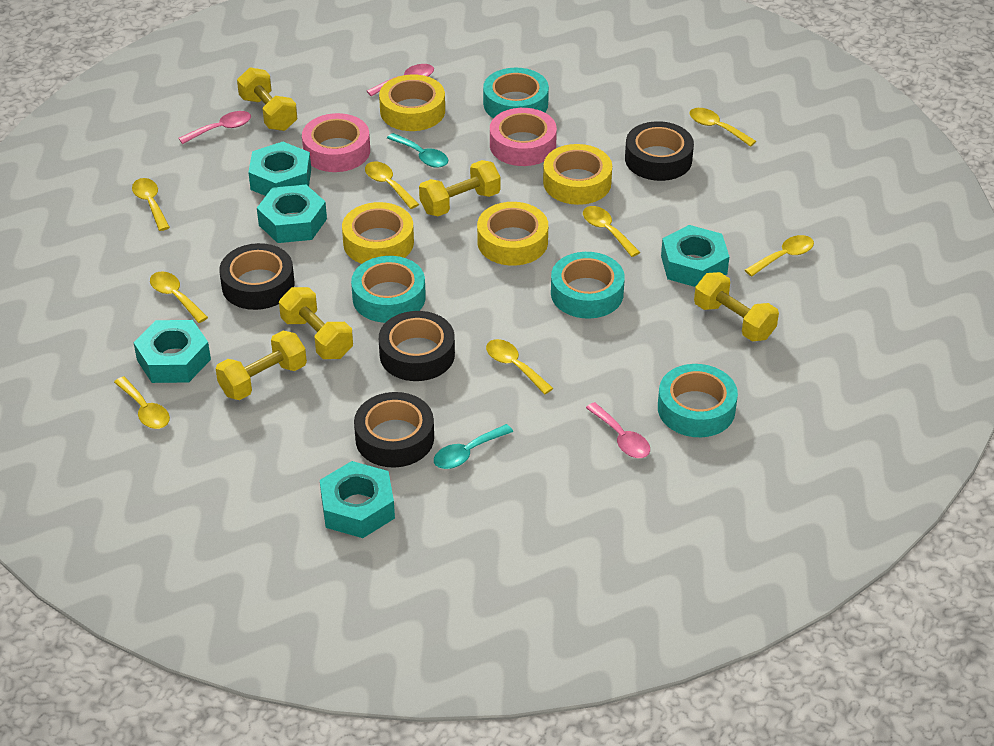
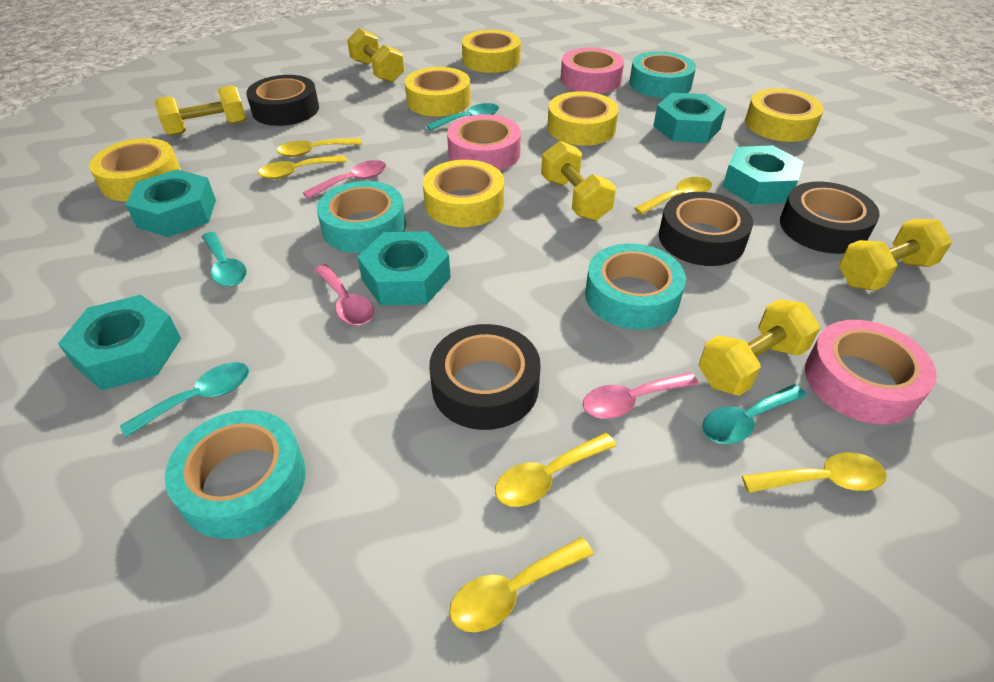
pink tape: [302,113,370,172] [490,108,557,166] = 2 -> [447,114,521,171] [561,48,624,94] [805,320,937,424] = 3
turquoise spoon: [387,133,448,168] [434,424,513,469] = 2 -> [120,362,249,437] [202,232,247,287] [426,103,499,131] [702,384,807,444] = 4
yellow spoon: [114,376,170,429] [132,178,170,231] [150,271,208,323] [365,162,419,209] [486,339,553,394] [583,206,640,257] [690,108,756,147] [745,235,814,277] = 8 -> [258,155,347,179] [276,138,362,157] [449,537,594,632] [495,433,617,507] [634,177,712,215] [742,453,887,493] = 6
yellow tape: [342,202,414,264] [379,74,445,131] [477,202,548,266] [543,144,612,205] = 4 -> [89,138,181,201] [405,67,471,116] [423,160,504,227] [462,30,521,73] [547,91,619,146] [745,88,824,142] = 6

